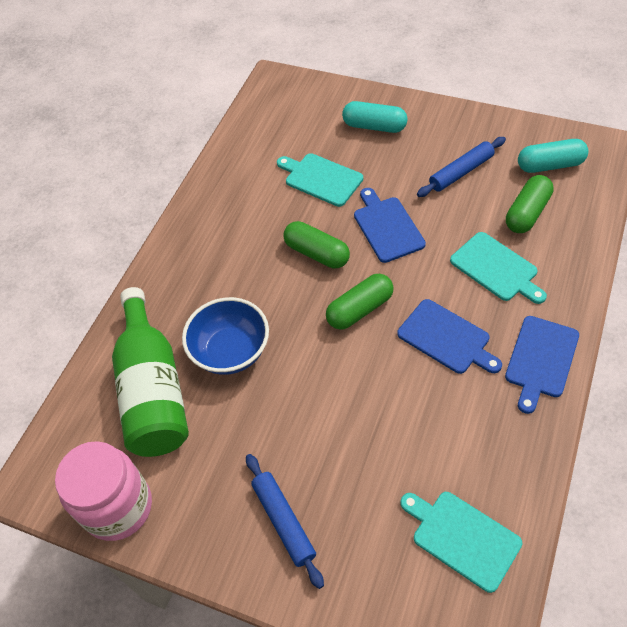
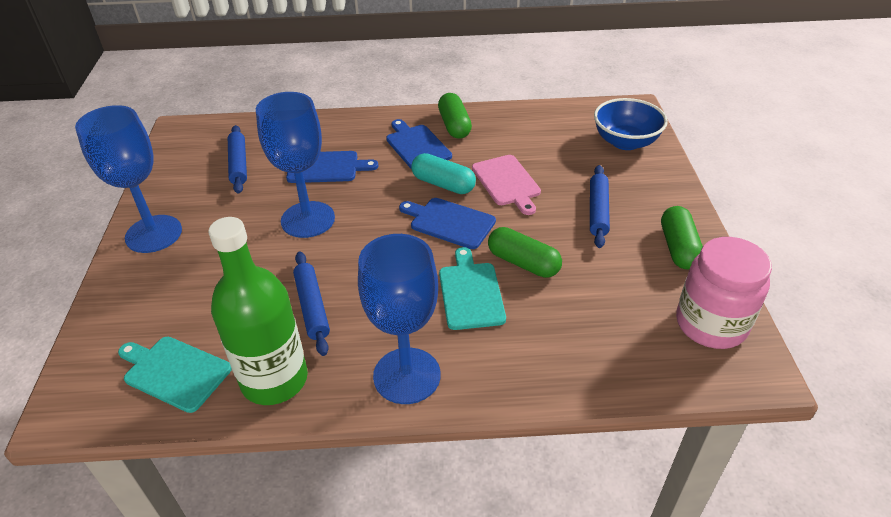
blue goblet: none = 0 -> [75,105,182,253] [256,92,335,238] [358,234,441,404] = 3
blue rolling pin: [246,454,324,589] [417,137,506,197] = 2 -> [228,125,247,194] [293,251,330,356] [590,165,610,248] = 3
pink cutting board: none = 0 -> [472,155,541,215] = 1
turquoise capsule: [342,101,407,133] [518,139,588,173] = 2 -> [411,153,476,194] = 1
turquoise cutting board: [277,153,363,207] [400,492,522,593] [450,232,547,304] = 3 -> [118,337,232,413] [439,247,506,330] = 2

